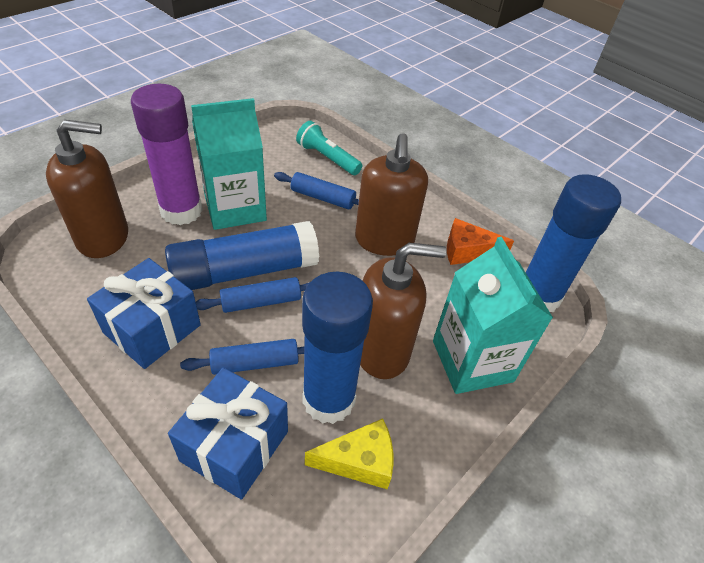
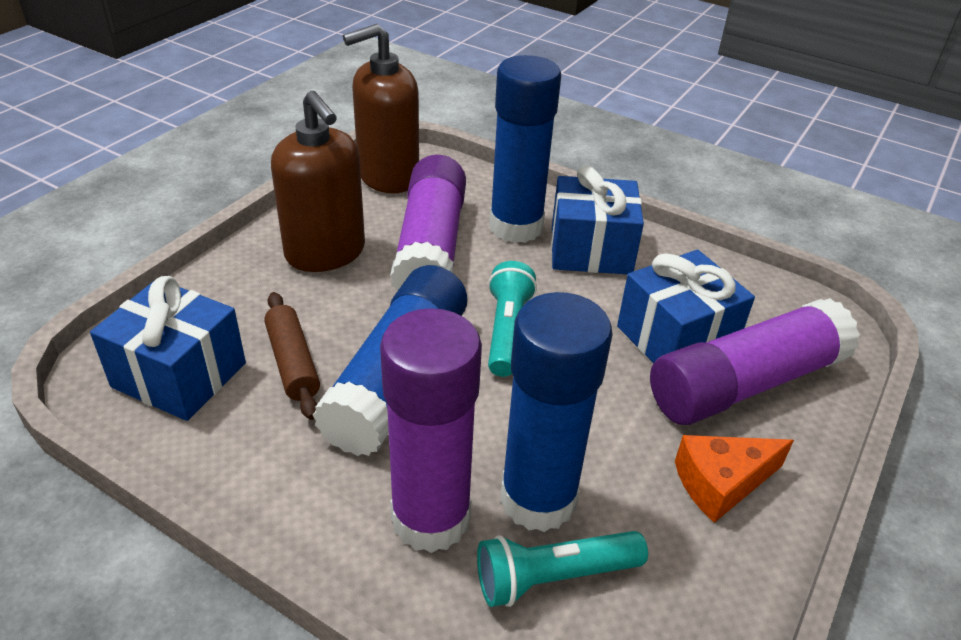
blue gift: [87,258,201,369] [168,368,288,500] = 2 -> [90,276,246,421] [551,166,644,275] [617,250,755,363] = 3
blue rolling pin: [180,339,304,375] [196,277,310,313] [274,172,359,209] = 3 -> none = 0
brown rolling pin: none = 0 -> [264,292,320,420] = 1
brown soap dispenser: [46,120,128,258] [355,133,428,256] [360,243,446,379] = 3 -> [271,91,365,272] [343,24,419,193] = 2
purple glue stick: [131,84,203,225] = 1 -> [380,308,482,553] [390,155,466,291] [650,298,860,425] = 3
turquoise carton: [191,98,267,230] [433,237,553,394] = 2 -> none = 0
turquoise flashlight: [296,121,363,175] = 1 -> [477,531,648,607] [488,261,537,377] = 2
yellow cheese: [305,418,393,489] = 1 -> none = 0

